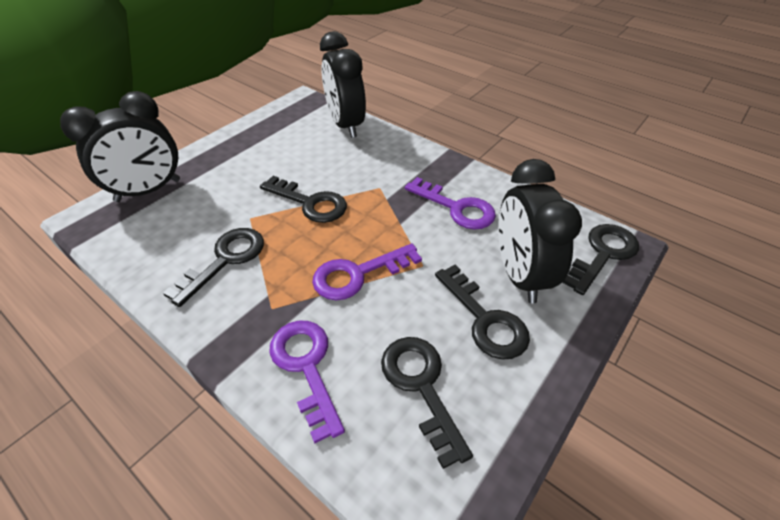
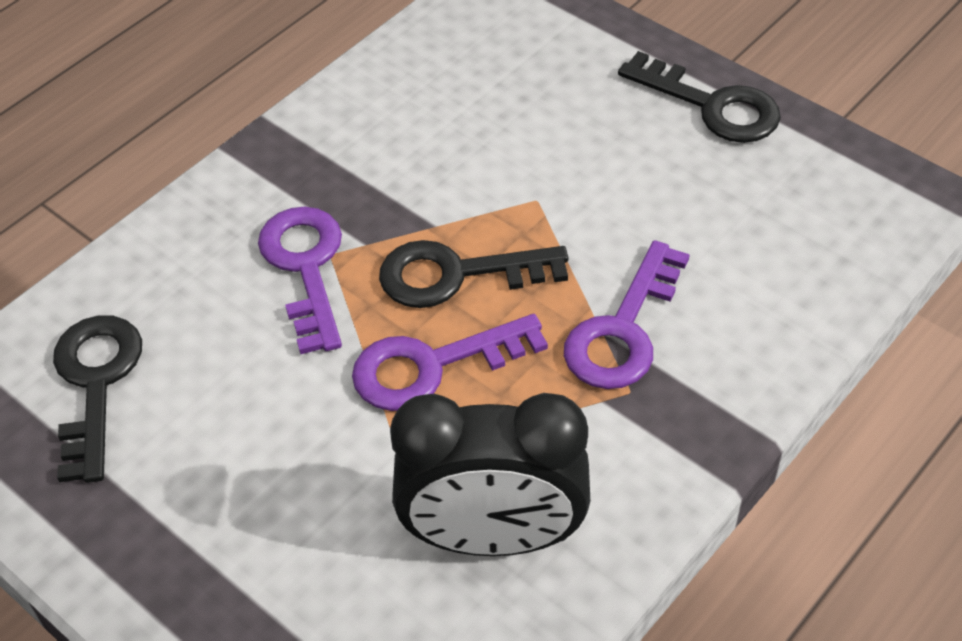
black clock: [60,91,180,202] [320,31,366,138] [498,159,582,303] = 3 -> [390,393,590,556] = 1
black key: [163,228,264,307] [260,176,347,223] [381,337,473,469] [435,264,530,360] [562,224,639,295] = 5 -> [53,315,142,483] [379,240,568,308] [618,51,781,143] = 3

